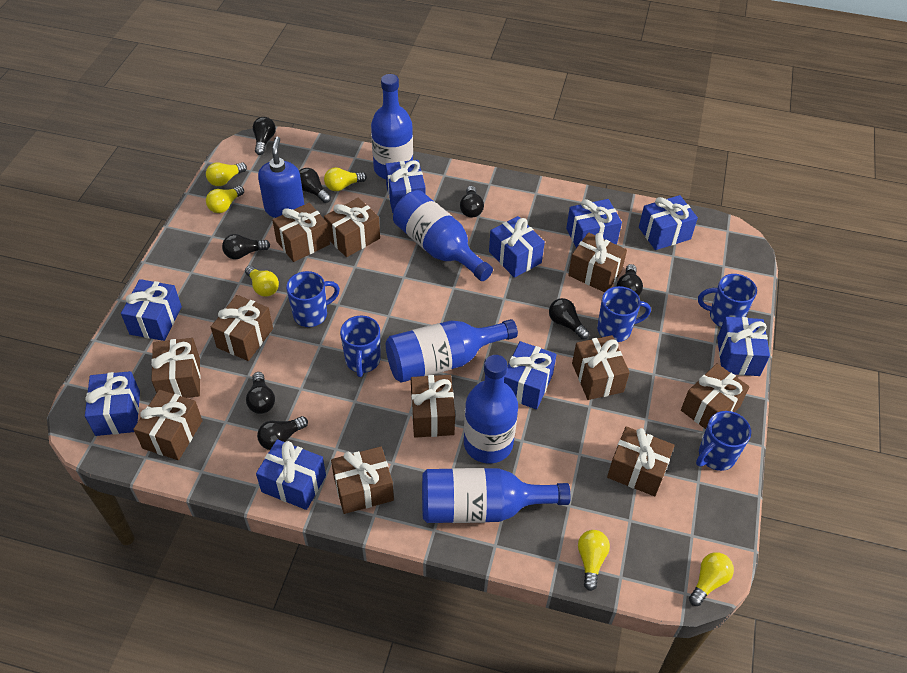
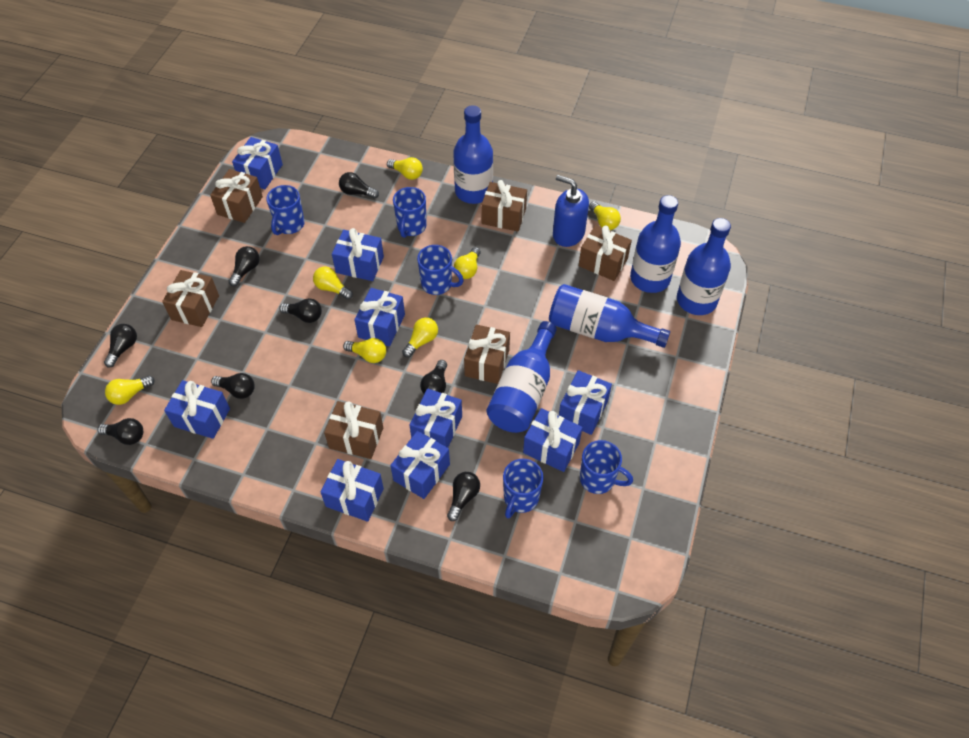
brown gift: [133,390,203,460] [151,338,200,398] [211,295,273,361] [272,203,330,262] [324,198,380,257] [331,446,394,514] [411,375,455,438] [568,232,627,292] [572,335,630,400] [607,426,675,496] [681,363,750,429] = 11 -> [162,270,219,327] [210,169,263,223] [324,401,383,459] [464,324,510,384] [481,180,527,232] [579,225,632,281] = 6
yellow light bulb: [206,162,247,186] [206,186,244,213] [245,265,279,297] [324,167,367,191] [578,530,610,591] [689,552,734,606] = 6 -> [105,376,155,405] [313,267,353,299] [343,338,386,363] [387,157,423,180] [402,317,438,357] [454,247,481,279] [589,201,621,230] = 7

